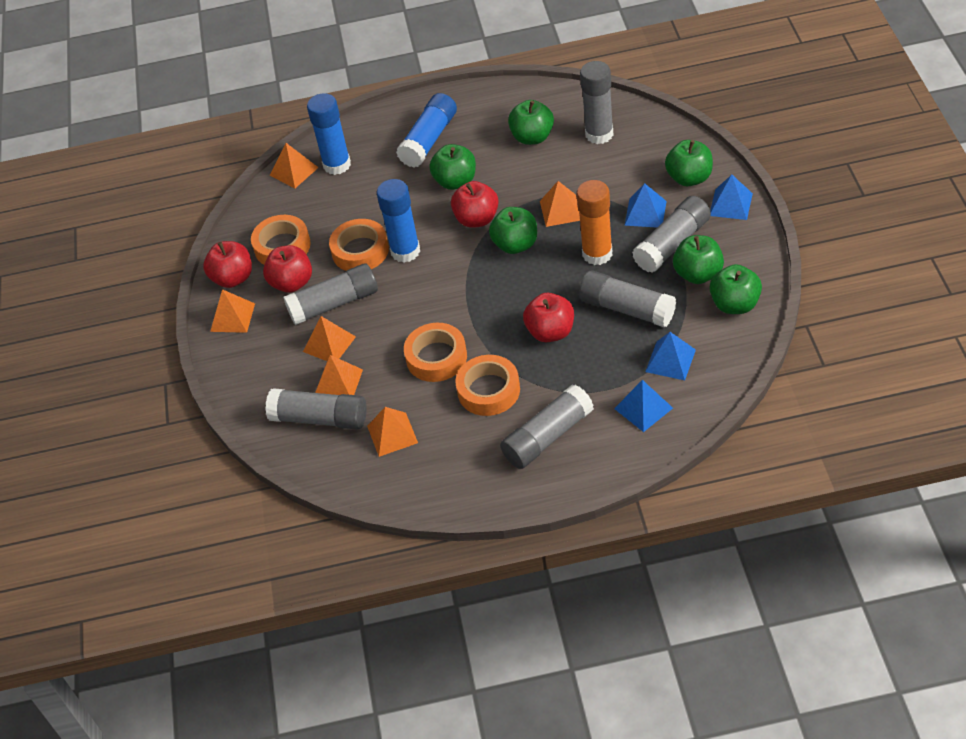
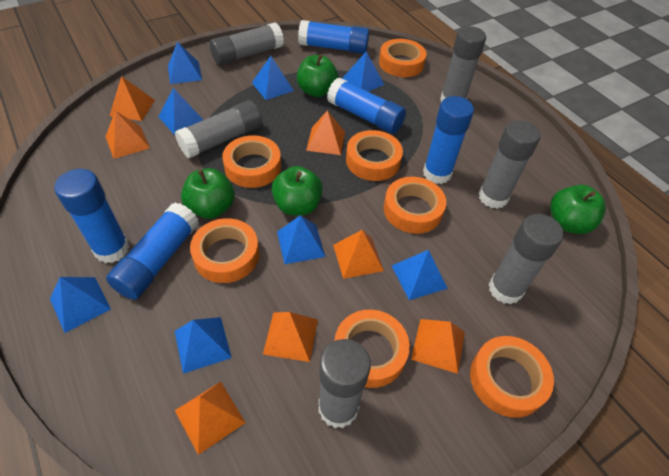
blue glue stick: [307,93,351,175] [377,179,420,263] [396,93,457,168] = 3 -> [54,169,130,263] [106,203,199,300] [298,20,369,54] [327,78,406,134] [423,96,474,184] = 5
blue pyramid: [614,380,673,432] [624,183,667,228] [645,332,696,380] [710,175,753,220] = 4 -> [50,277,111,333] [158,88,203,135] [168,42,202,84] [175,317,232,374] [252,56,294,100] [277,215,325,264] [342,51,384,92] [392,250,448,300] = 8
green apple: [429,144,476,190] [489,207,537,254] [508,100,554,145] [665,140,713,186] [673,235,724,284] [710,264,762,314] = 6 -> [181,168,235,219] [272,166,323,216] [297,54,338,97] [550,185,606,234] = 4
orange glue stick: [577,180,612,265] = 1 -> none = 0
orange pyramid: [210,289,255,333] [270,143,319,188] [303,316,356,361] [315,355,363,395] [367,407,418,457] [540,181,580,227] = 6 -> [105,111,150,159] [110,76,155,121] [175,381,246,455] [263,312,318,362] [306,110,345,155] [333,230,384,279] [411,319,465,374] = 7
orange tape: [251,215,311,264] [329,219,389,271] [404,323,467,382] [455,355,520,416] = 4 -> [190,218,259,283] [222,135,281,188] [335,310,410,388] [346,130,403,181] [379,39,427,77] [384,177,446,234] [470,336,554,418] = 7
red apple: [203,241,252,288] [263,245,312,293] [451,181,499,228] [523,293,574,342] = 4 -> none = 0

